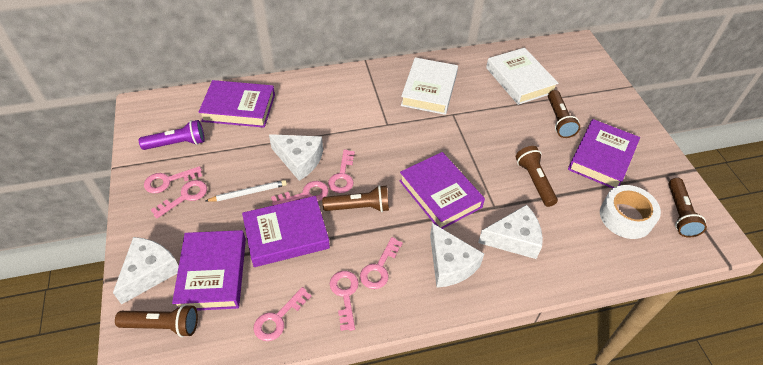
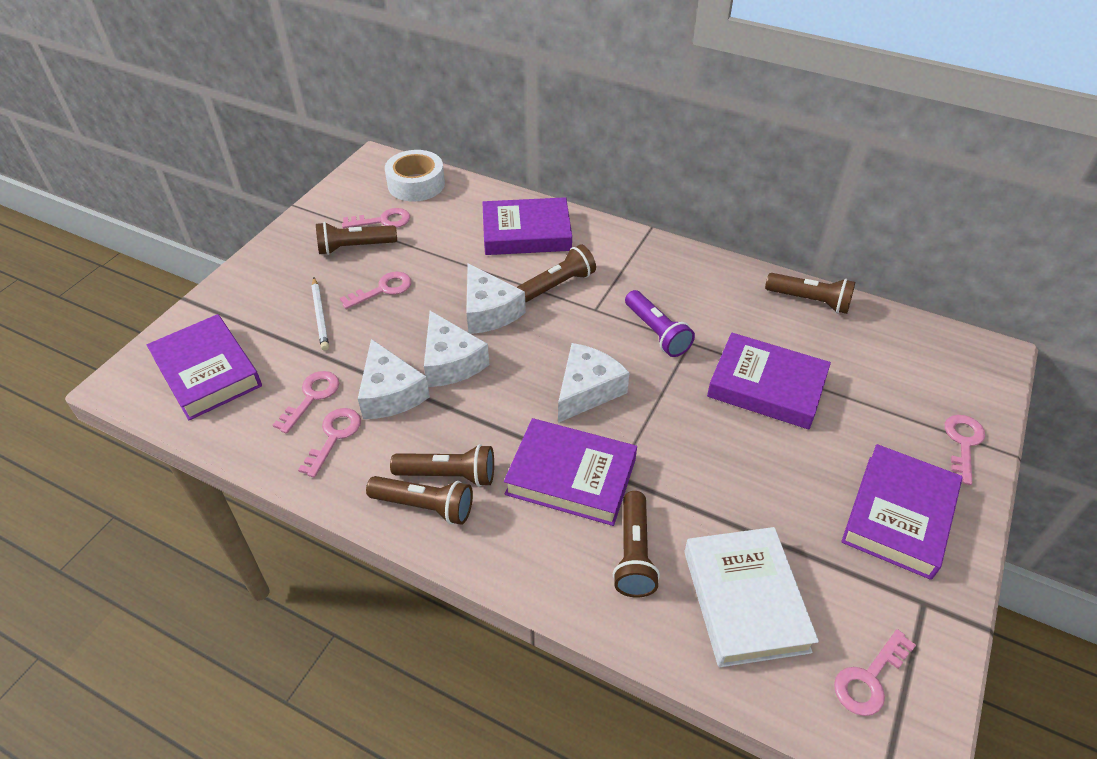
brown flashlight: [115,304,198,337] [322,185,389,212] [516,146,558,207] [548,90,580,138] [668,178,707,237] = 5 -> [316,222,397,255] [366,476,473,525] [390,444,494,487] [517,244,596,302] [613,491,660,597] [765,273,855,314] = 6
pink key: [144,166,202,193] [151,180,207,218] [253,287,312,341] [271,181,329,205] [328,150,355,193] [330,271,359,331] [360,237,403,289] = 7 -> [273,371,339,434] [298,408,361,478] [340,272,411,309] [342,208,410,228] [834,629,916,716] [945,415,985,485] = 6
white book: [401,57,458,115] [486,48,559,105] = 2 -> [684,527,819,667] = 1

